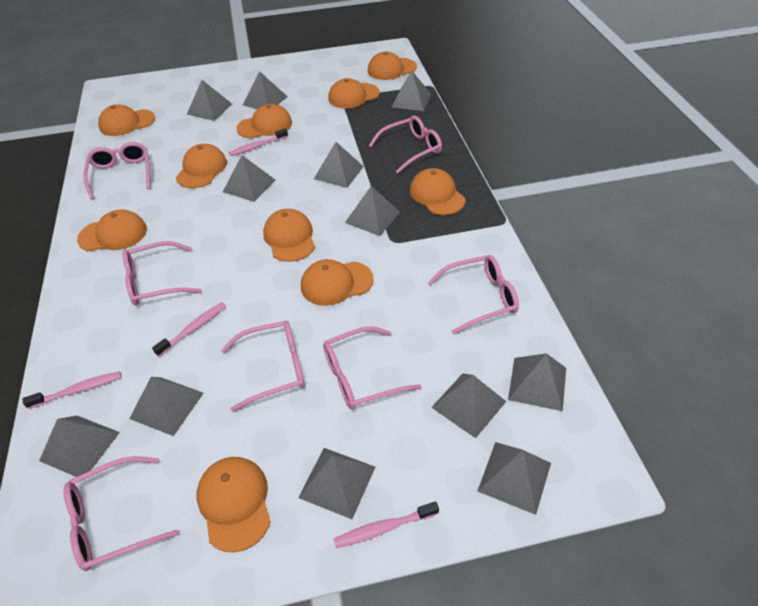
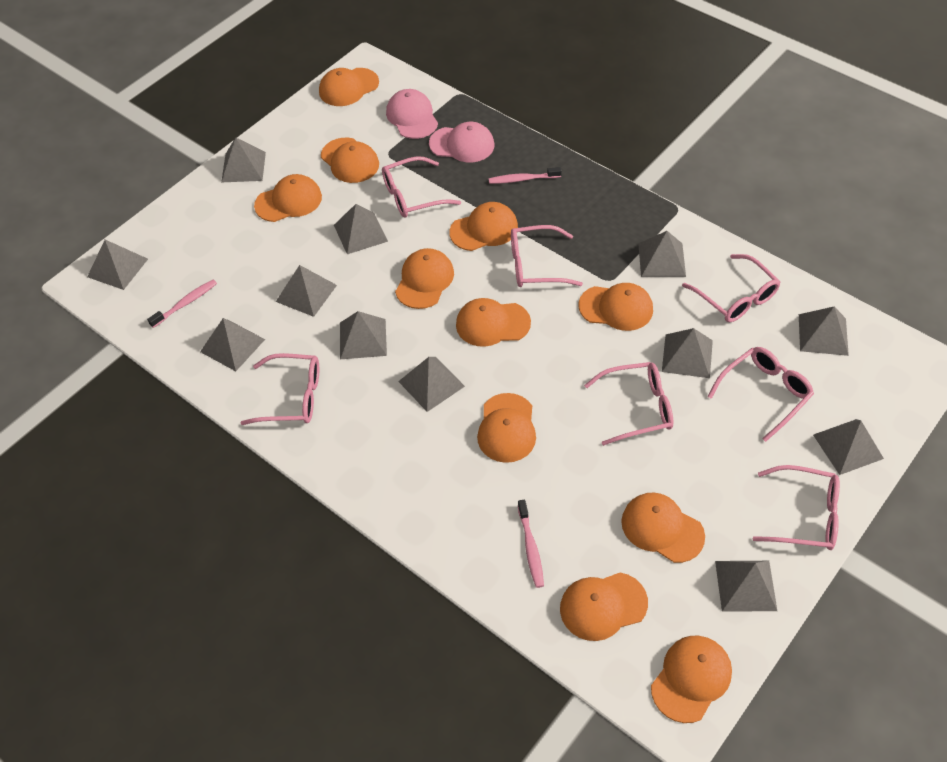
orange cap: [77,209,147,251] [98,104,155,136] [176,144,227,188] [197,457,271,552] [236,104,292,138] [263,209,315,262] [301,259,374,306] [328,78,380,108] [368,52,417,80] [409,168,466,215] = 10 -> [254,174,322,222] [319,68,379,106] [321,138,379,183] [395,248,454,309] [449,202,518,251] [456,298,531,347] [477,393,536,463] [560,572,648,641] [579,283,653,331] [621,493,705,563] [651,636,732,723] = 11
pink cap: none = 0 -> [386,89,438,139] [429,122,494,162] = 2
pink toothbrush: [23,371,121,409] [152,302,226,357] [229,129,288,156] [334,501,439,548] = 4 -> [147,280,217,328] [489,167,562,184] [518,500,544,588] = 3

